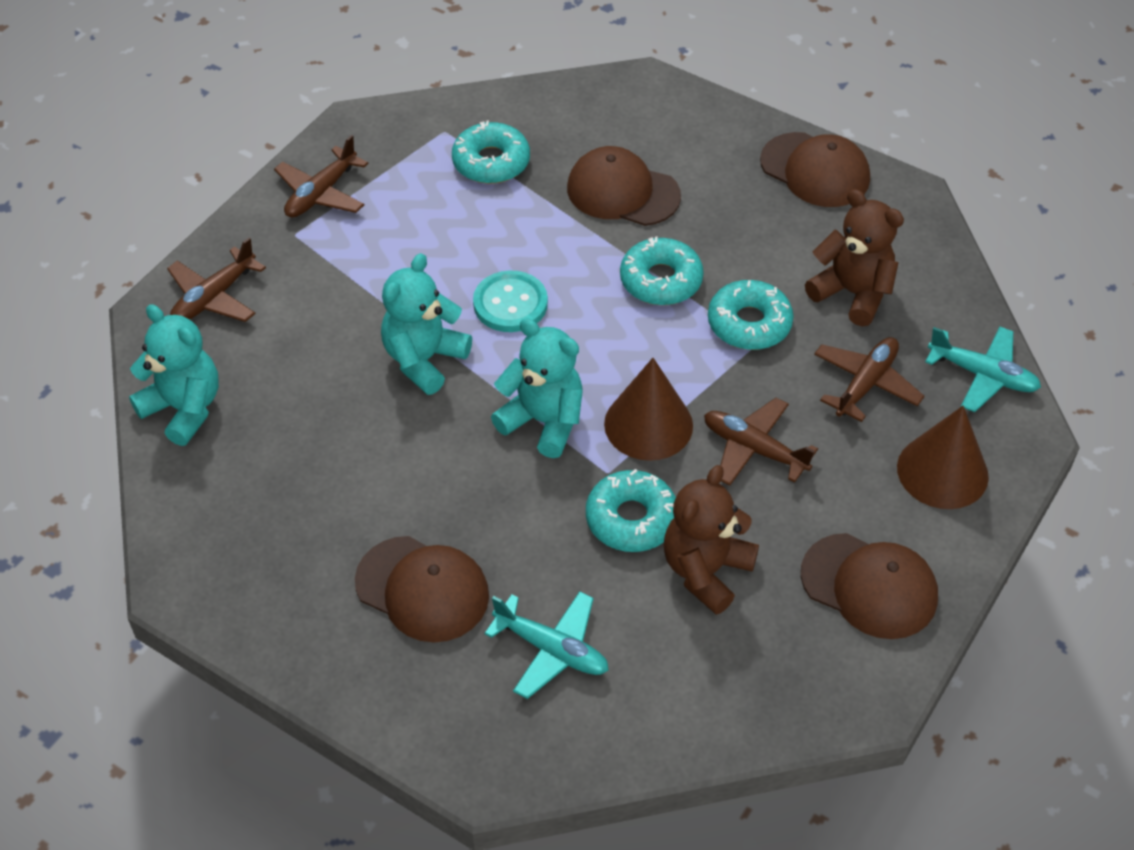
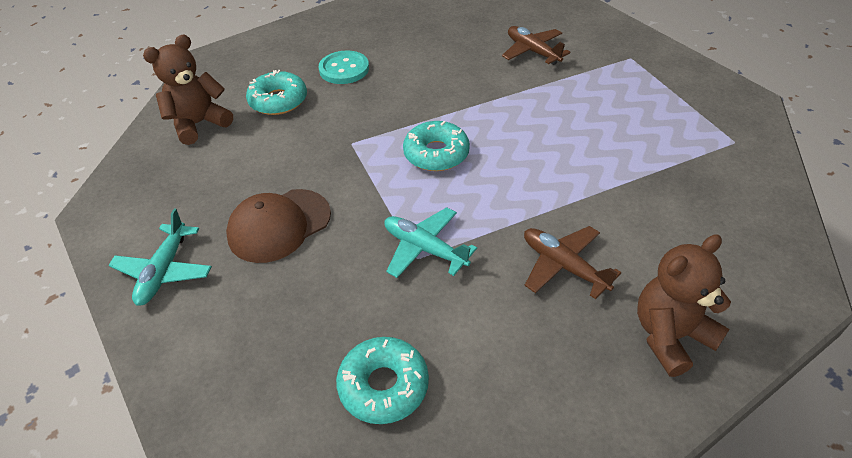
brown cap: [355,536,489,642] [567,146,681,226] [760,132,870,207] [801,533,938,639] = 4 -> [226,189,331,263] = 1
brown cone: [604,358,693,461] [897,406,989,509] = 2 -> none = 0
brown plane: [167,238,266,322] [274,135,368,217] [704,398,818,486] [814,337,924,422] = 4 -> [502,26,570,65] [524,226,621,299] = 2
turquoise donut: [452,121,530,184] [586,469,676,552] [620,236,704,305] [708,280,794,350] = 4 -> [246,70,307,115] [336,337,429,424] [403,121,470,171] = 3
turquoise teddy bear: [129,304,219,446] [381,253,472,395] [491,318,583,458] = 3 -> none = 0

